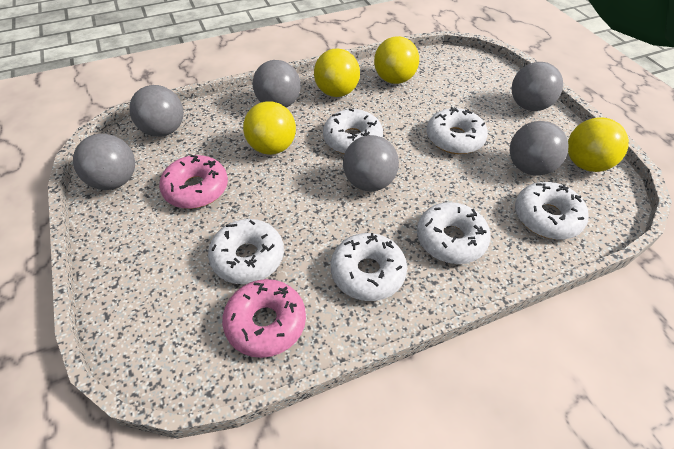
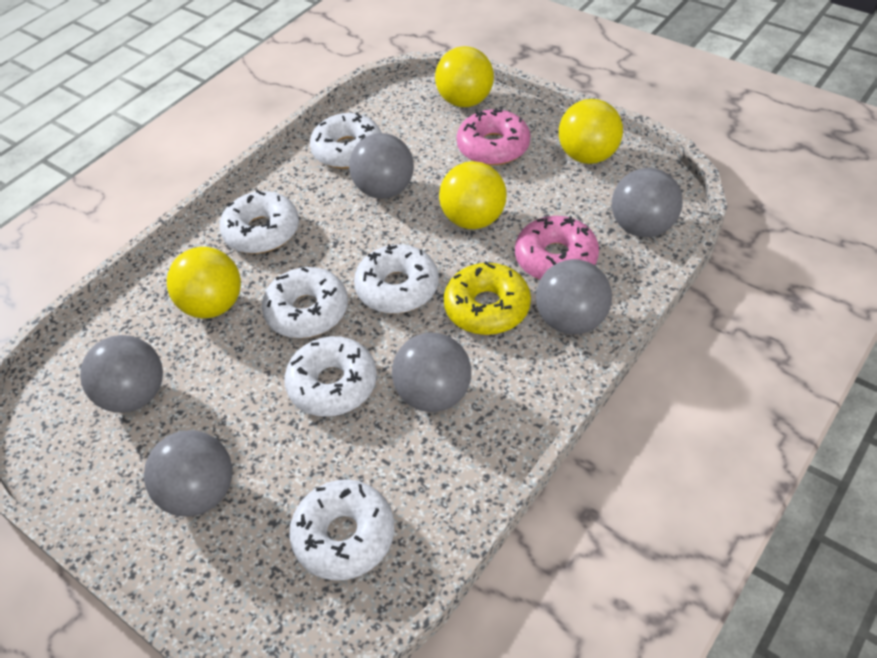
yellow donut: none = 0 -> [444,262,531,335] = 1

